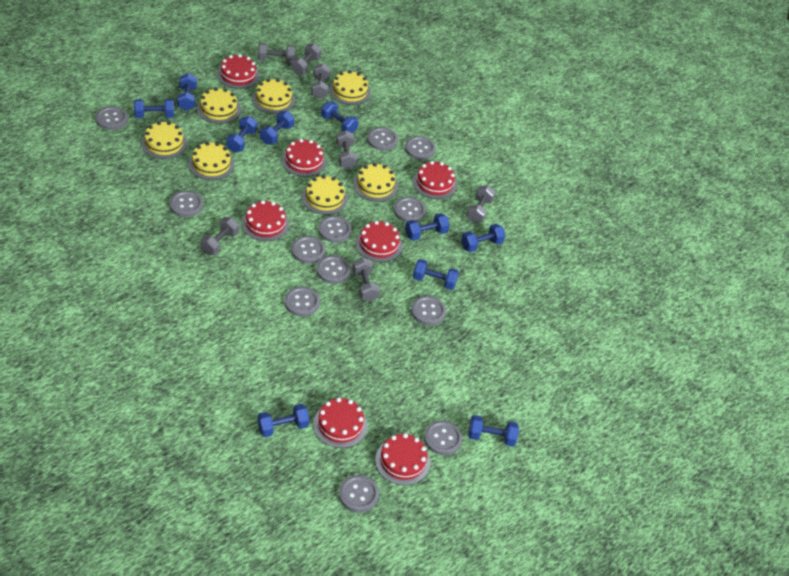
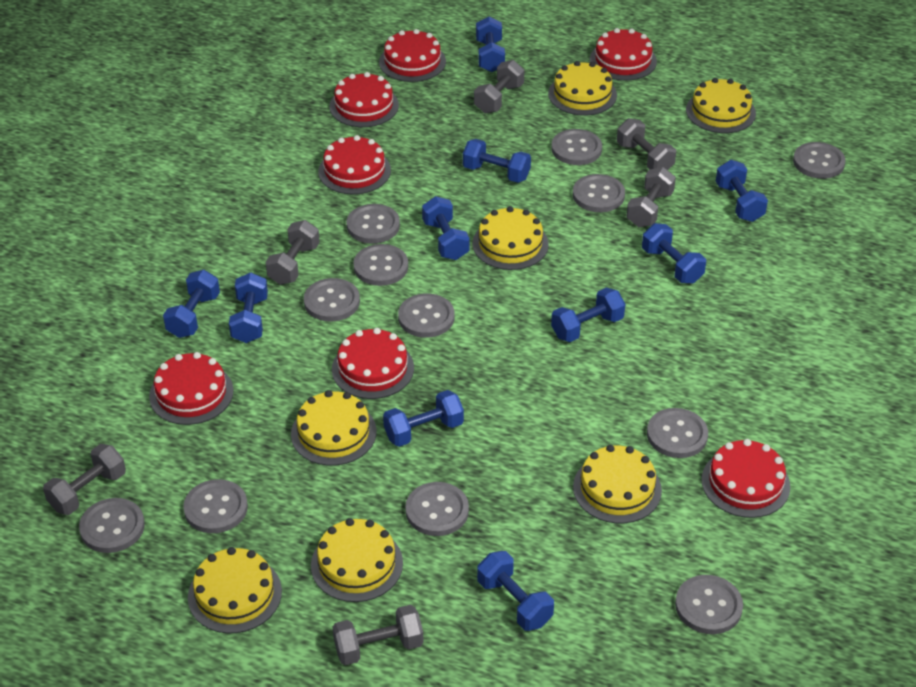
grey dumbbell: [200,217,239,255] [258,43,295,63] [291,43,322,75] [311,63,330,99] [336,130,357,169] [352,257,380,302] [466,185,495,223] = 7 -> [43,444,126,515] [266,220,320,285] [333,605,424,665] [474,60,525,114] [617,118,676,170] [626,167,676,227] = 6

